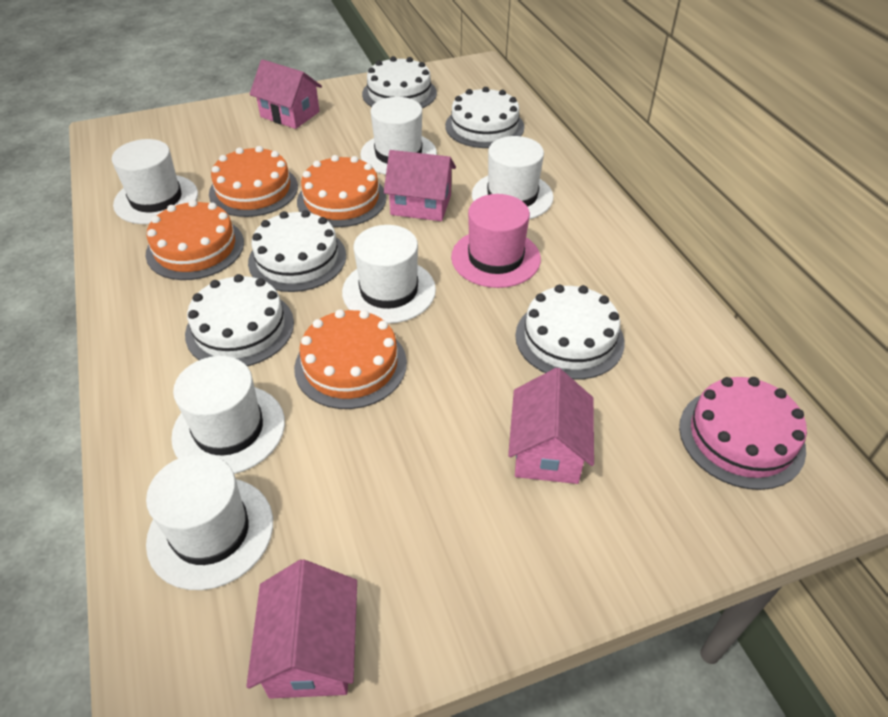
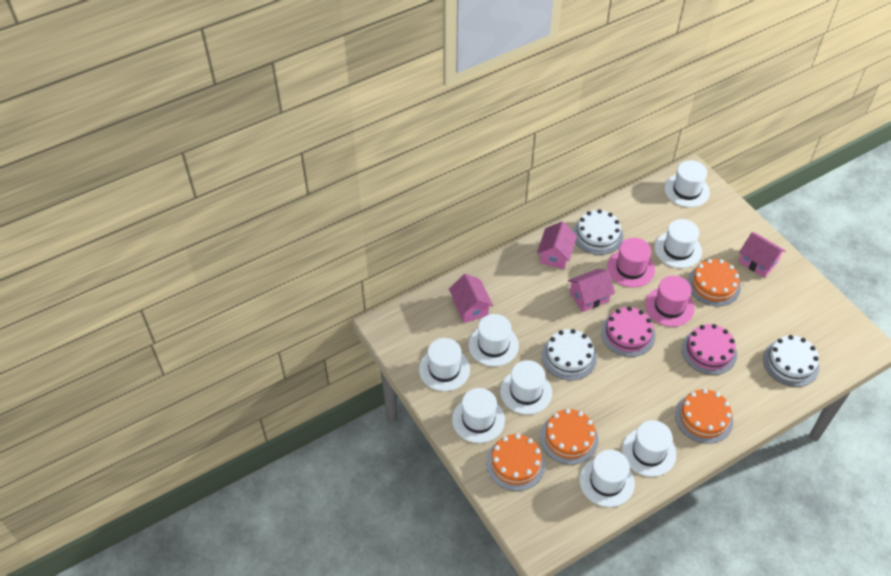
pink cake: [679,377,807,490] = 1 -> [601,306,656,357] [682,324,737,375] = 2
pink hat: [451,194,541,288] = 1 -> [607,238,655,287] [645,276,694,327] = 2
white cake: [185,274,294,366] [248,210,346,292] [362,56,437,108] [445,87,524,148] [515,285,625,380] = 5 -> [542,329,597,380] [573,209,623,255] [763,335,820,387] = 3
white hat: [112,139,198,224] [146,454,273,590] [171,356,285,474] [342,225,436,324] [360,97,437,175] [472,136,554,219] = 6 -> [419,338,470,391] [452,388,505,443] [469,314,519,366] [500,360,552,415] [579,450,635,507] [622,420,676,477] [655,219,702,268] [664,160,710,207] = 8

